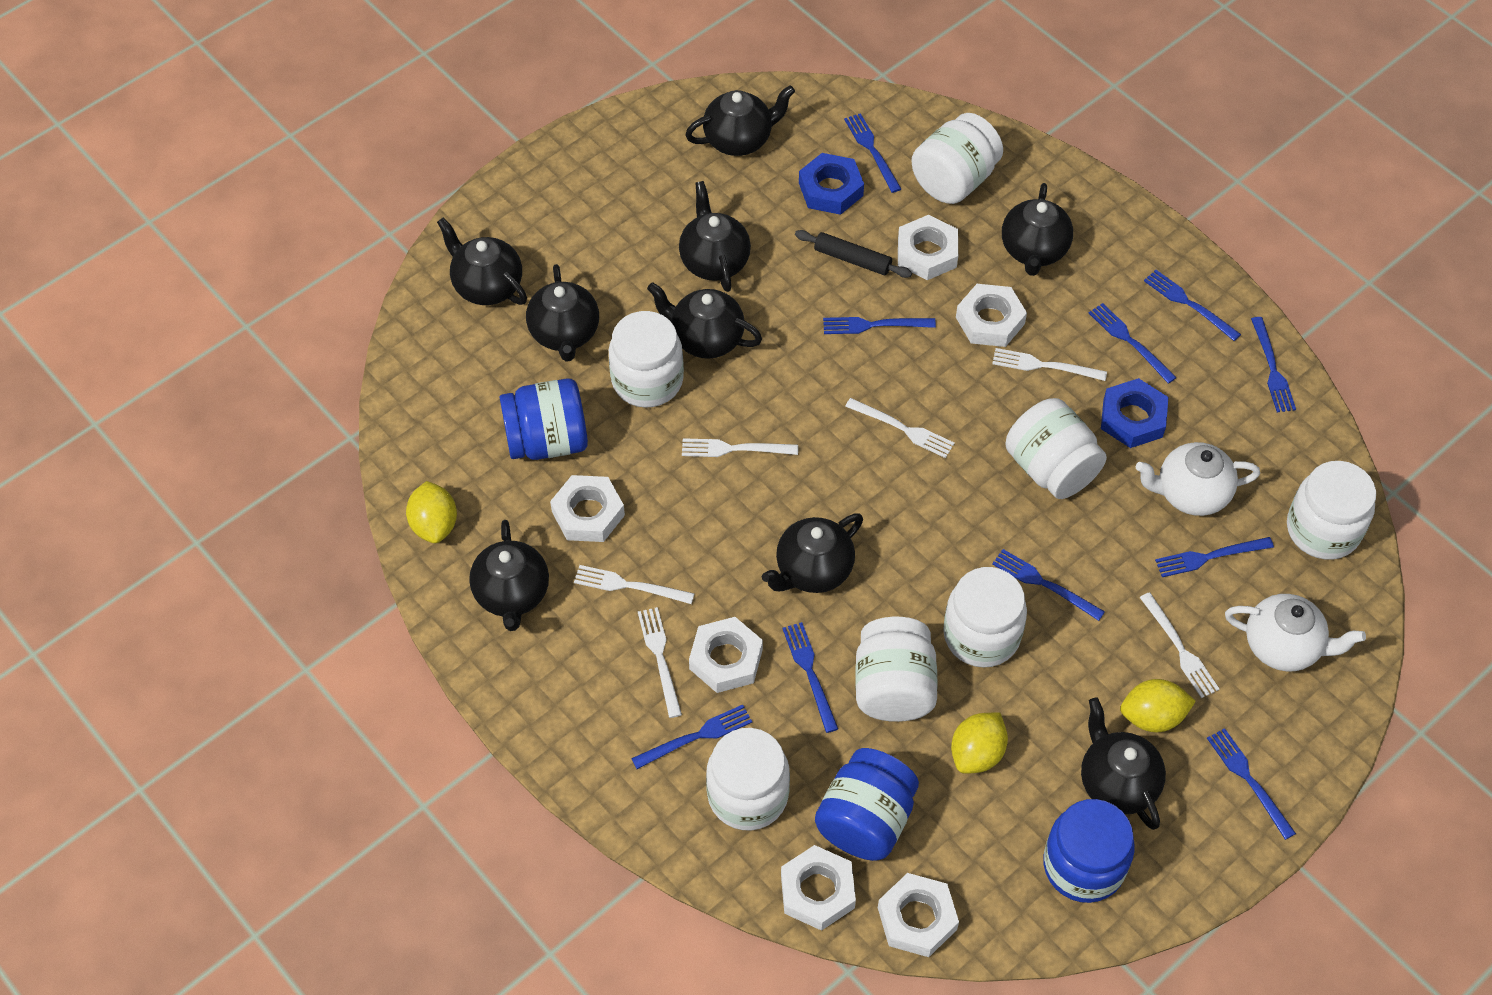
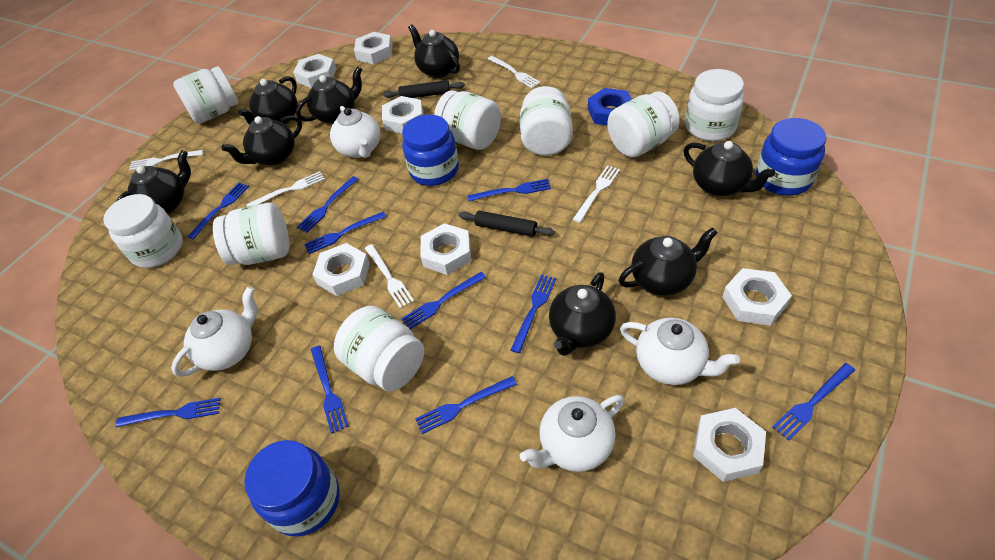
black rolling pin: [795,230,912,278] = 1 -> [384,80,465,98] [459,211,555,237] = 2
black teapot: [437,217,527,305] [469,520,549,631] [526,264,599,362] [647,282,762,359] [679,181,751,292] [685,85,795,156] [762,514,863,593] [1002,183,1073,276] [1081,698,1166,830] = 9 -> [116,150,191,214] [221,115,302,166] [238,76,298,125] [296,66,363,124] [408,24,460,78] [549,272,616,356] [619,227,718,296] [684,141,775,196] = 8
blue nut: [799,153,864,215] [1101,378,1168,448] = 2 -> [588,88,632,125] = 1
white fork: [574,565,695,604] [638,607,682,718] [682,438,798,457] [845,398,955,458] [992,348,1107,381] [1139,592,1220,698] = 6 -> [129,150,204,171] [247,171,325,206] [365,244,414,309] [488,56,541,88] [572,165,620,223] = 5
white jar: [609,311,684,408] [706,728,790,830] [855,617,938,722] [911,113,1003,204] [943,567,1027,668] [1005,398,1107,499] [1287,461,1376,560] = 7 -> [103,194,183,268] [173,66,238,124] [213,202,289,265] [334,306,424,392] [434,90,501,150] [520,86,573,156] [607,92,680,158] [685,69,744,141] = 8
white nut: [550,475,625,542] [689,617,763,693] [781,845,856,931] [878,873,959,957] [898,215,958,280] [956,284,1027,347] = 6 -> [293,54,336,88] [312,243,370,296] [354,32,393,64] [382,96,424,134] [420,223,471,275] [693,408,766,482] [723,268,792,326] = 7
white teapot: [1136,442,1260,516] [1225,594,1366,671] = 2 -> [171,286,257,377] [330,106,381,158] [520,395,625,472] [620,318,740,385] = 4
yellow lemon: [406,481,457,543] [951,712,1008,774] [1120,679,1196,732] = 3 -> none = 0

